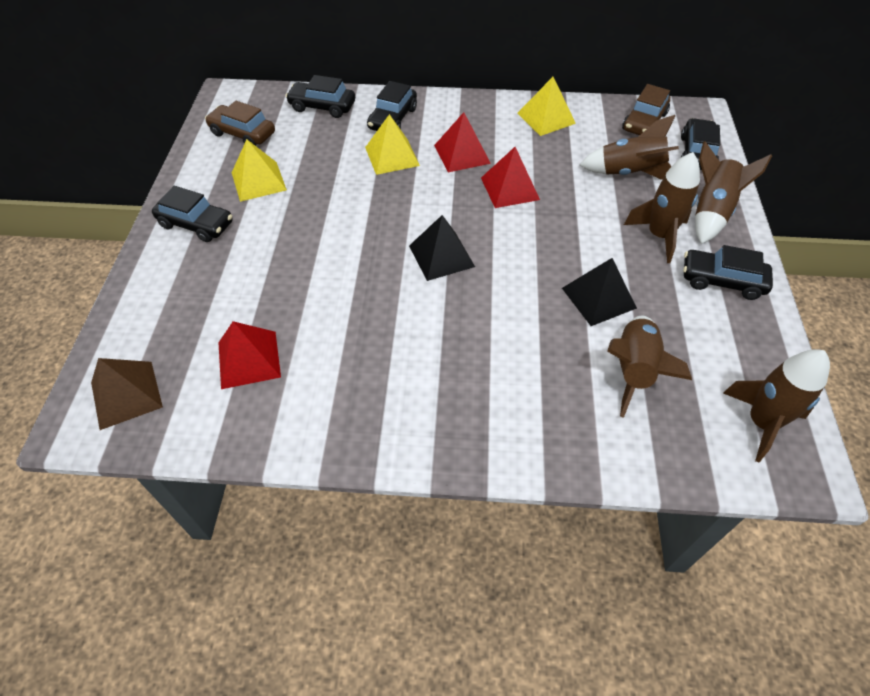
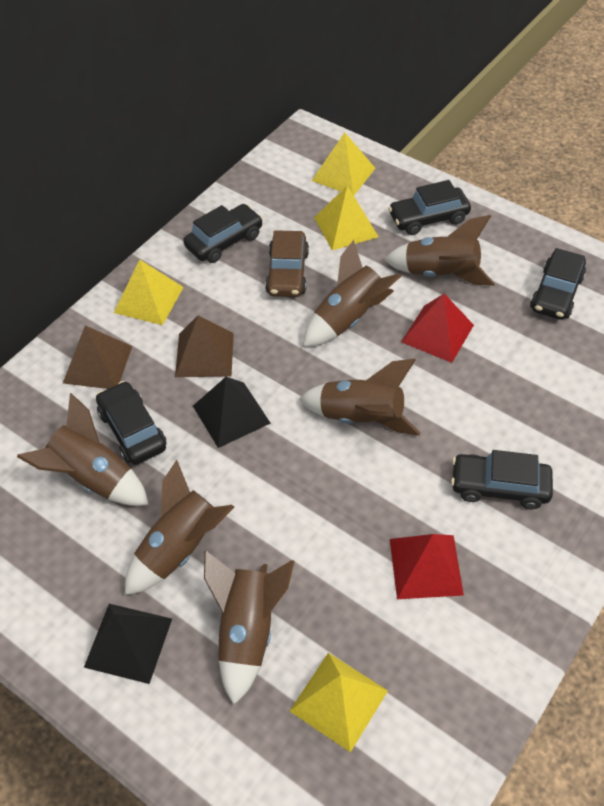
brown car: [205,101,275,146] [622,84,670,135] = 2 -> [265,230,309,297] = 1
brown pyramid: [91,358,163,430] = 1 -> [63,326,132,389] [175,315,234,377] = 2
brown rocket: [579,115,679,180] [607,316,692,418] [624,152,700,263] [695,141,772,244] [723,349,830,463] = 5 -> [17,393,149,506] [125,460,234,595] [204,550,294,705] [299,358,420,436] [303,240,402,347] [384,215,495,286] = 6
red pyramid: [218,321,281,389] [434,112,491,172] [481,147,540,208] = 3 -> [390,534,464,599] [401,294,474,363] = 2
yellow pyramid: [232,139,287,202] [365,114,420,175] [517,77,576,136] = 3 -> [114,260,184,325] [290,653,388,752] [312,133,375,195] [314,186,379,250] = 4

